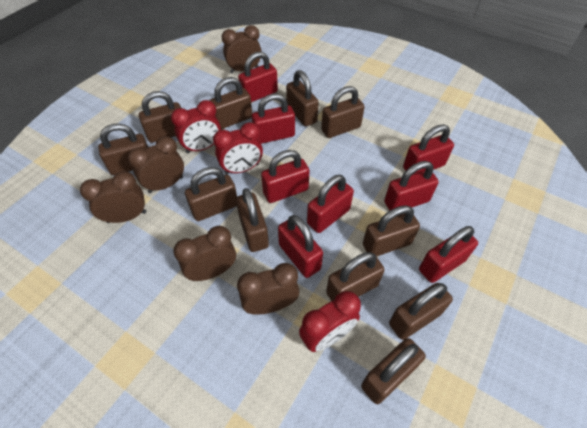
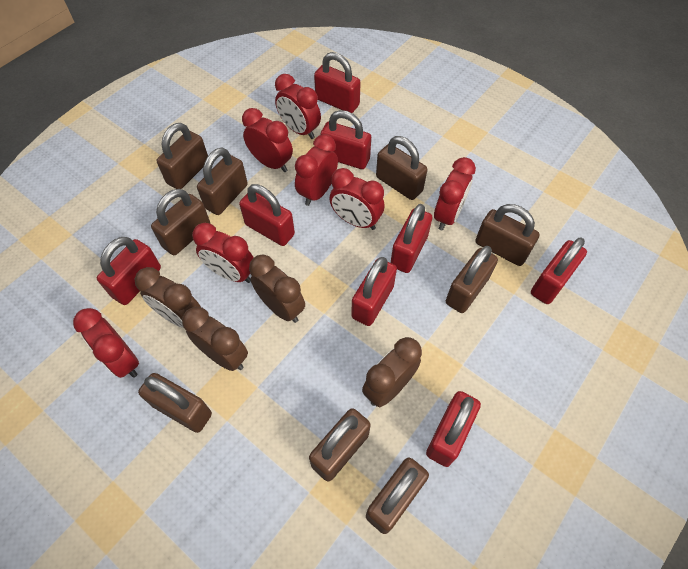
brown clock: [80,171,146,223] [128,136,184,193] [173,226,236,281] [222,25,262,73] [237,263,299,315] = 5 -> [135,267,201,328] [182,307,248,371] [249,255,305,323] [362,337,422,407] = 4
brown padlock: [98,123,148,175] [139,91,181,143] [185,167,237,221] [209,77,252,129] [236,188,269,252] [286,70,319,126] [321,86,365,138] [326,252,385,301] [361,338,426,404] [363,205,420,257] [389,283,453,340] = 11 -> [138,373,212,433] [151,189,210,255] [157,123,208,189] [197,148,248,215] [309,408,371,482] [366,457,429,534] [376,136,427,200] [446,246,498,313] [475,204,540,266] = 9
red clock: [171,100,221,153] [213,122,263,174] [299,291,361,352] = 3 -> [73,308,139,378] [192,223,254,283] [242,108,293,172] [275,74,321,139] [295,134,338,206] [329,168,384,230] [434,157,476,231] = 7

